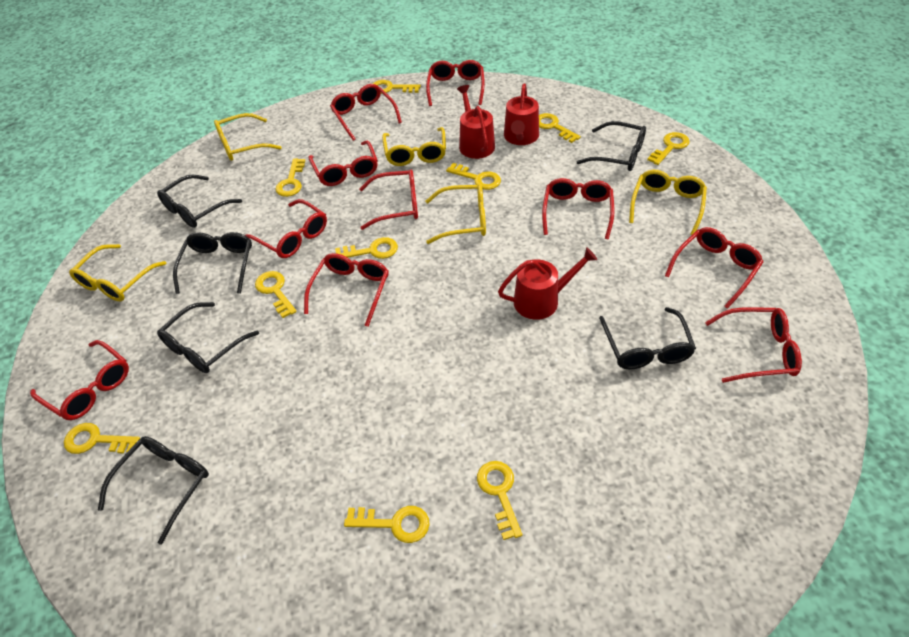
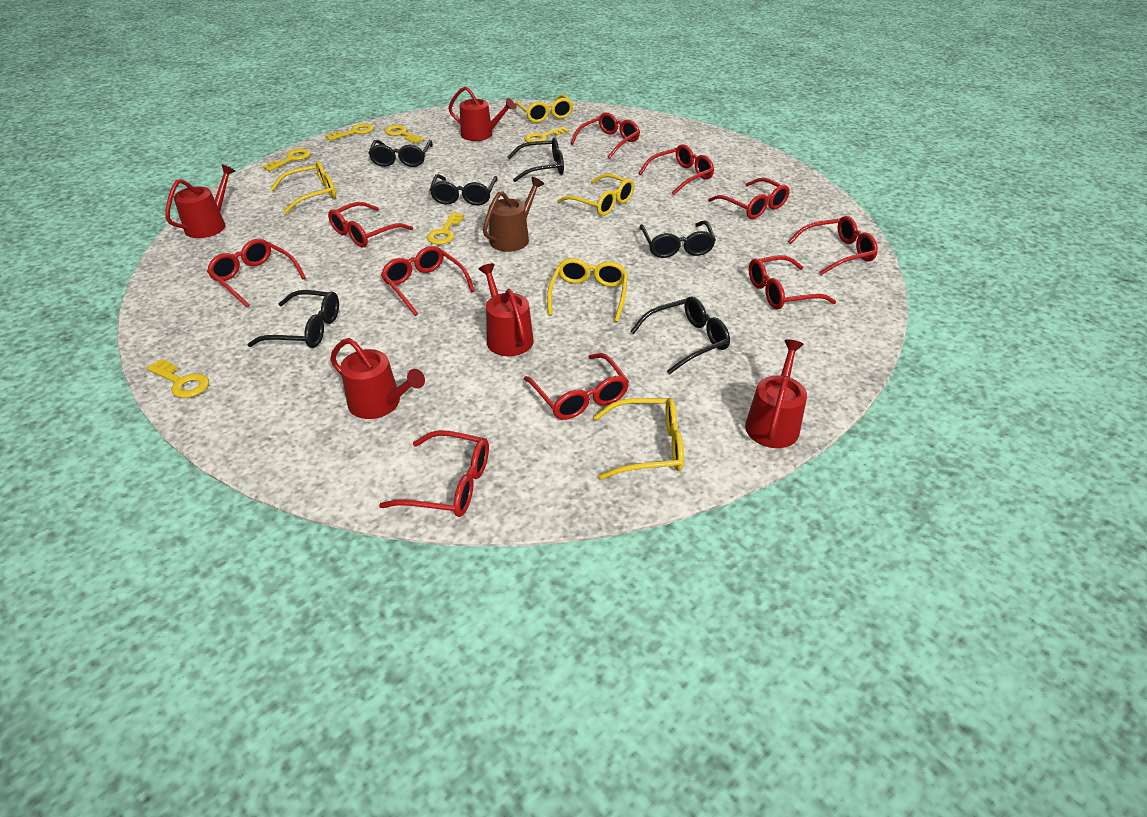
brown watering can: none = 0 -> [483,177,544,252] = 1
red watering can: [457,85,495,159] [498,247,597,320] [504,83,539,145] = 3 -> [166,164,236,238] [330,338,425,419] [448,87,515,141] [479,263,534,356] [745,339,807,448] = 5
yellow key: [64,423,140,454] [255,271,297,318] [275,158,305,197] [335,237,398,259] [344,506,430,543] [372,80,421,94] [446,163,501,190] [477,461,522,540] [539,113,581,143] [647,132,690,165] = 10 -> [146,359,209,398] [262,149,310,171] [325,123,374,141] [385,125,424,143] [427,212,464,244] [524,126,569,142] = 6

